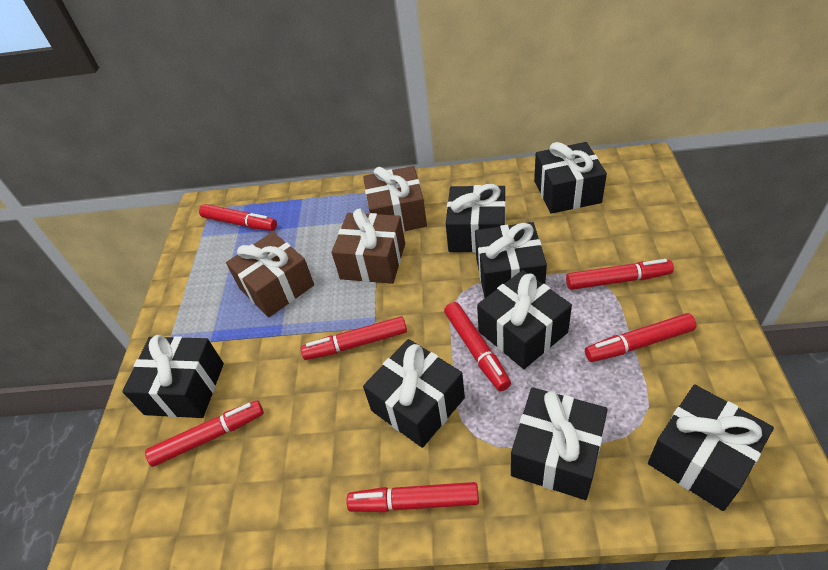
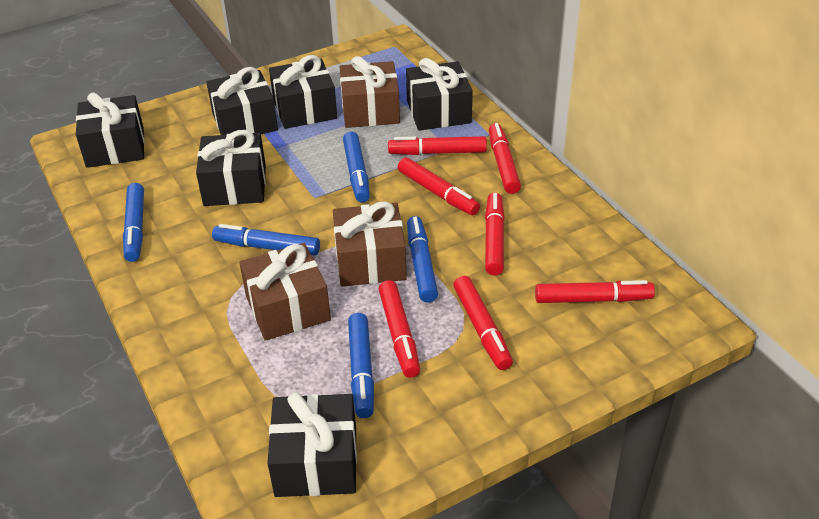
black gift: [122,335,224,418] [363,339,465,448] [446,184,506,253] [475,222,547,298] [477,270,572,369] [511,387,608,500] [534,142,607,214] [648,384,774,511] = 8 -> [76,92,145,168] [196,130,266,206] [206,67,278,135] [267,392,357,497] [269,55,337,129] [406,58,473,131] = 6
blue marker: none = 0 -> [123,183,144,262] [212,224,320,256] [343,132,370,203] [348,313,374,418] [407,216,438,302] = 5

